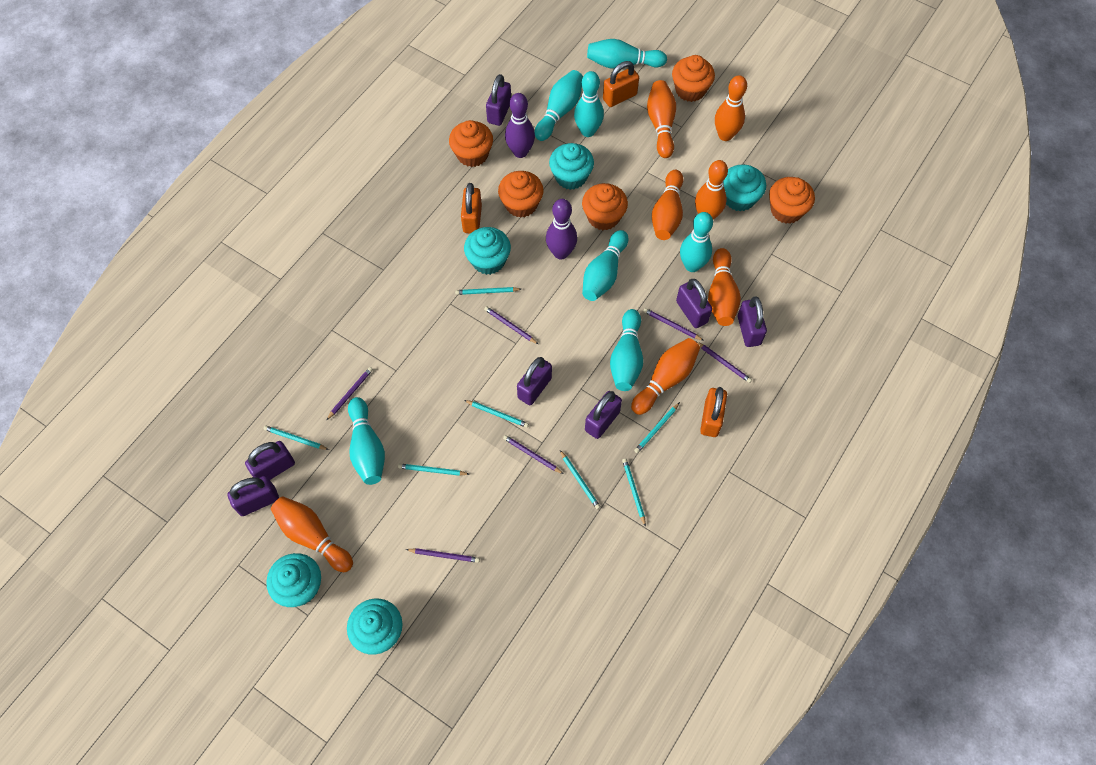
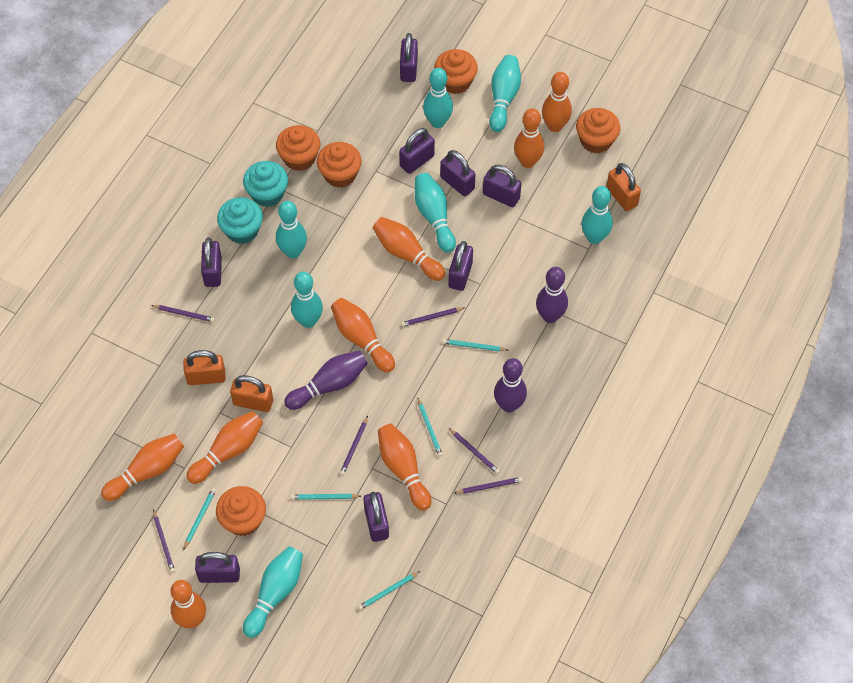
orange bowling pin: [271,496,353,572] [631,338,700,415] [647,80,676,158] [652,170,683,240] [695,160,728,220] [708,248,741,326] [715,75,747,141] = 7 -> [101,434,184,501] [171,580,206,628] [186,411,263,484] [331,298,395,372] [373,217,445,281] [378,424,431,511] [514,108,544,168] [542,72,572,132] = 8
purple bowling pin: [505,93,535,158] [546,199,577,260] = 2 -> [284,351,368,410] [494,358,527,412] [536,267,568,323] = 3
purple padlock: [227,476,279,516] [245,441,295,480] [486,74,511,126] [517,357,552,405] [585,391,622,439] [676,279,712,328] [738,296,767,347] = 7 -> [195,552,240,583] [201,238,222,287] [363,492,389,542] [399,128,435,174] [400,33,418,82] [440,150,476,196] [448,241,473,291] [483,165,521,207] = 8
turquoise cupcake: [266,553,321,607] [347,598,402,655] [464,227,511,275] [549,143,594,190] [723,164,766,211] = 5 -> [217,197,263,244] [243,161,288,207] = 2
turquoise pencil: [264,425,329,450] [398,464,469,476] [455,287,521,295] [464,400,529,428] [560,450,601,509] [622,459,646,527] [634,402,680,453] = 7 -> [183,488,216,550] [291,494,361,500] [358,571,420,610] [417,397,443,457] [442,339,509,351] = 5

